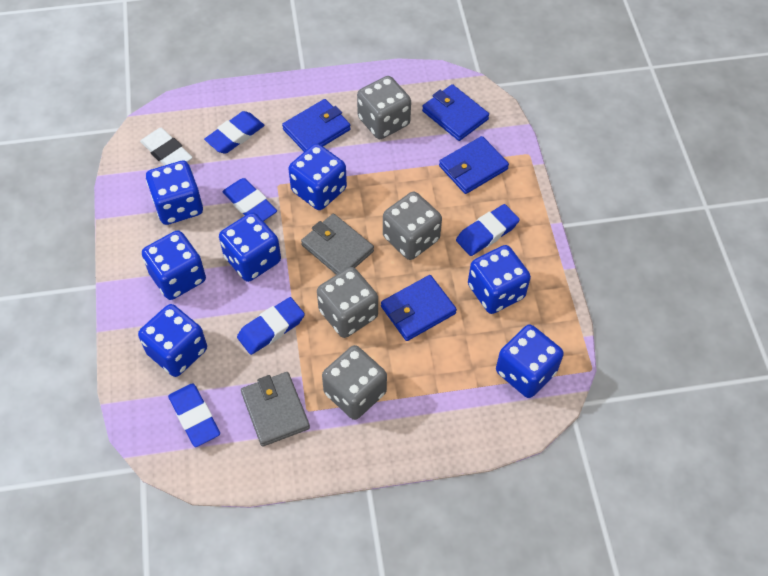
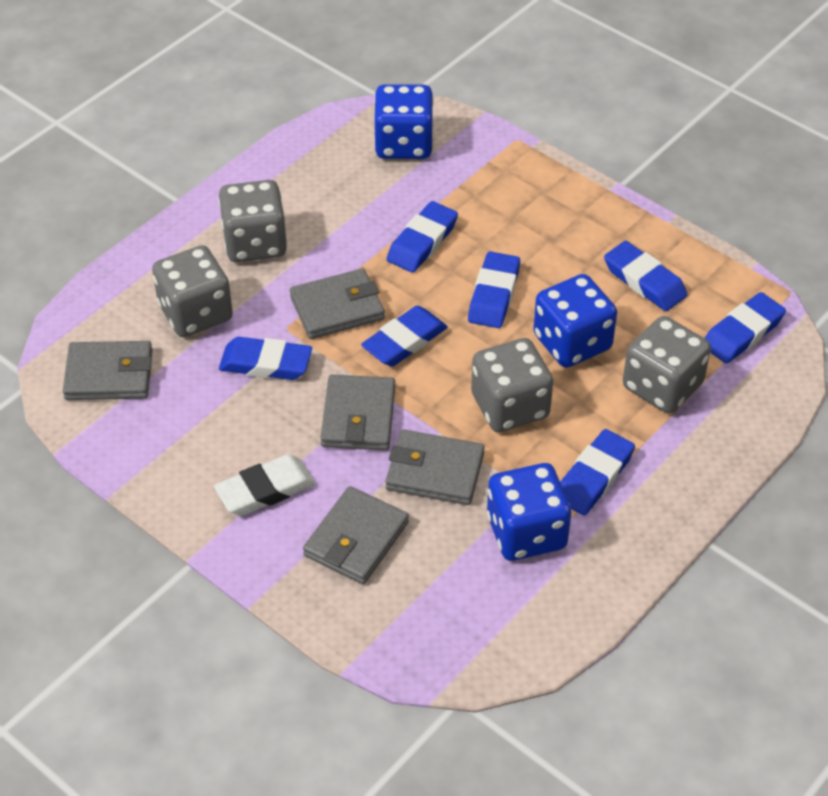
blue dice: [138,304,207,377] [142,230,206,300] [146,160,203,225] [219,212,281,282] [288,144,347,210] [468,245,531,314] [496,324,564,398] = 7 -> [374,84,434,159] [487,463,571,561] [533,274,617,368] = 3
blue eraser: [168,383,220,447] [204,111,264,154] [222,178,277,221] [237,297,305,355] [456,204,520,256] = 5 -> [219,337,312,380] [361,306,448,366] [387,201,458,273] [468,251,520,328] [560,429,635,515] [604,241,688,311] [705,292,786,364] = 7
blue wallet: [282,99,351,152] [381,275,457,341] [422,84,489,141] [439,136,509,194] = 4 -> none = 0
grey wallet: [241,372,310,447] [301,214,374,275] = 2 -> [63,341,152,400] [290,268,385,339] [303,486,409,584] [321,375,395,451] [386,429,485,505] = 5

